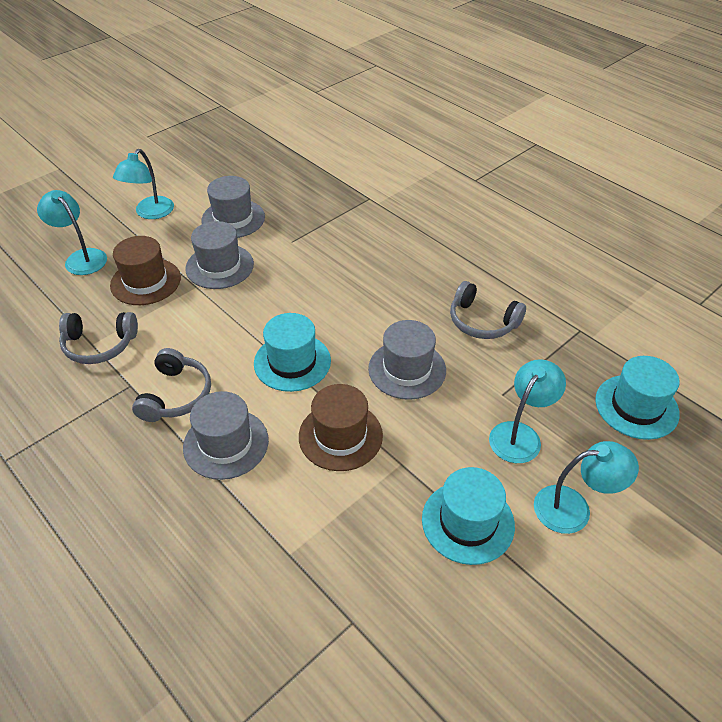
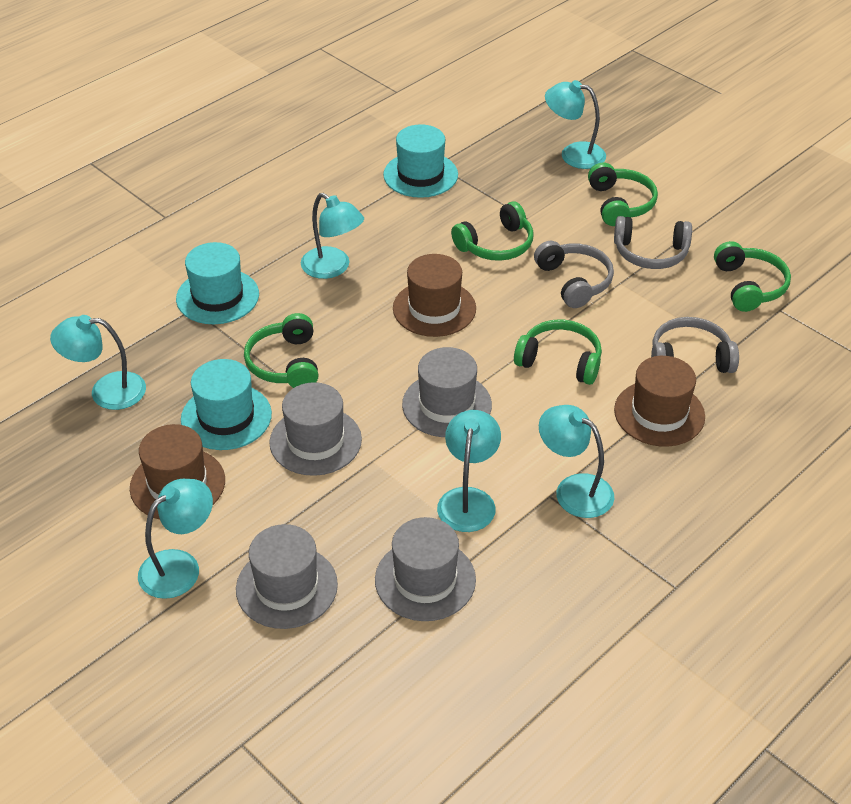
brown hat: [110,236,181,305] [299,384,383,471] = 2 -> [130,424,225,519] [393,254,476,337] [614,356,705,447] = 3
green headphones: none = 0 -> [244,313,319,388] [451,201,533,261] [514,320,602,385] [588,162,658,226] [714,241,791,312] = 5
turquoise lamp: [37,190,107,275] [113,149,174,219] [489,359,566,463] [534,441,639,534] = 4 -> [50,315,146,410] [138,479,213,599] [301,193,364,279] [437,410,501,532] [539,405,614,518] [545,80,606,169] = 6

